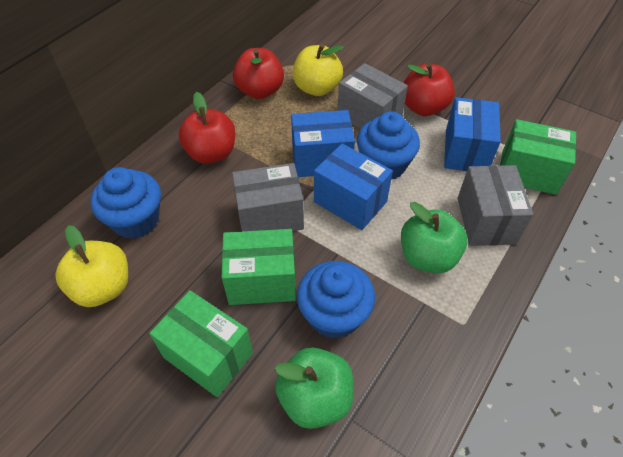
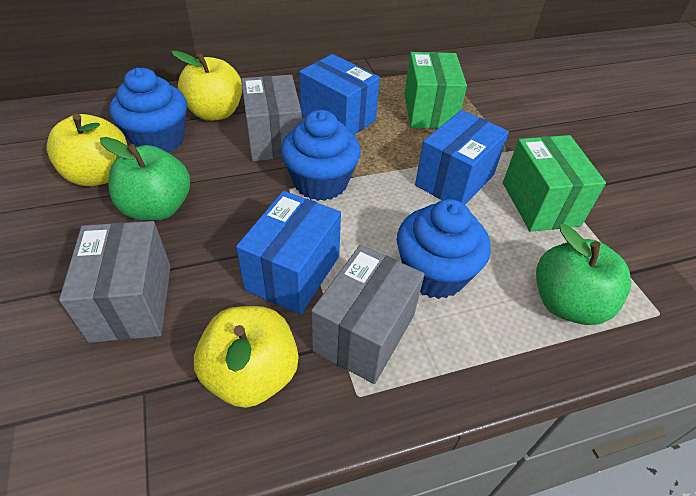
green box: [149,290,253,397] [222,229,296,305] [500,119,576,195] = 3 -> [404,52,467,129] [503,135,606,232] = 2
red apple: [179,92,235,164] [233,48,284,99] [404,63,455,116] = 3 -> none = 0
yellow apple: [55,225,128,307] [293,44,344,96] = 2 -> [47,114,127,186] [172,51,242,121] [194,306,298,408] = 3

